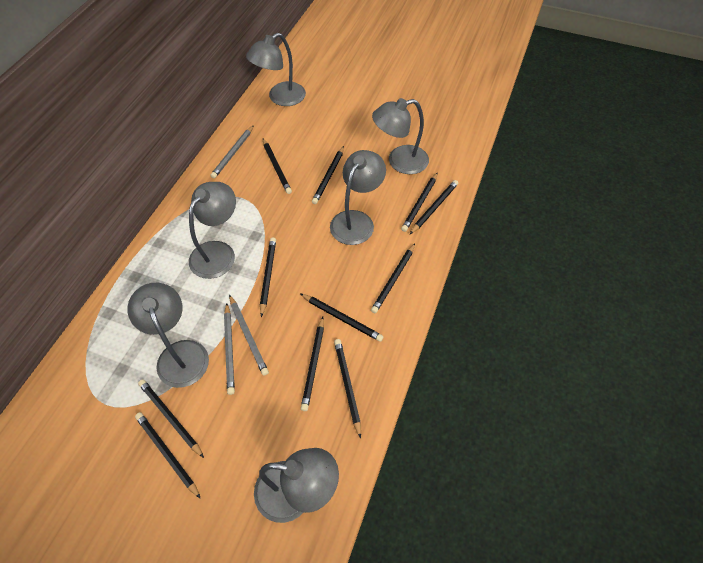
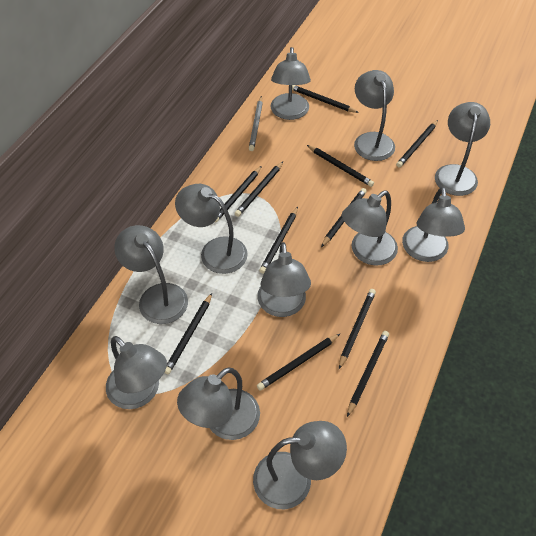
grey lamp: [127,283,209,388] [189,182,236,279] [246,33,306,106] [254,448,339,523] [330,150,386,245] [372,98,429,174] = 6 -> [106,336,167,409] [114,225,188,324] [175,184,248,274] [177,367,260,440] [253,421,347,509] [257,242,311,317] [270,47,311,120] [342,191,398,266] [354,70,395,161] [402,187,465,262] [435,102,490,196] = 11
grey pencil: [211,125,254,178] [224,304,235,395] [229,295,269,376] = 3 -> [249,96,263,151] = 1

